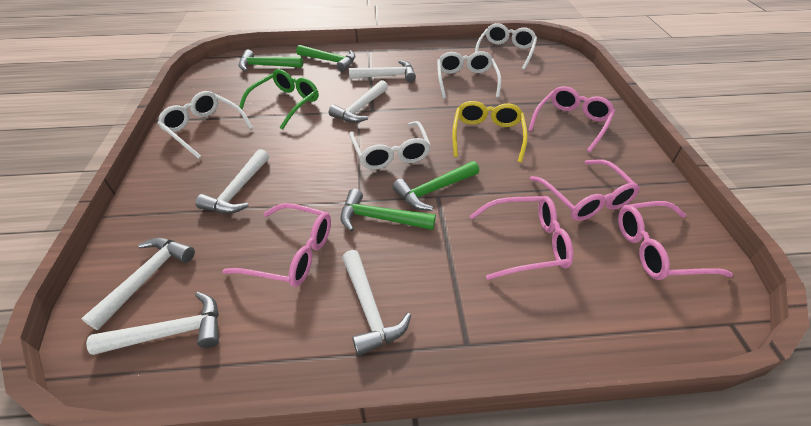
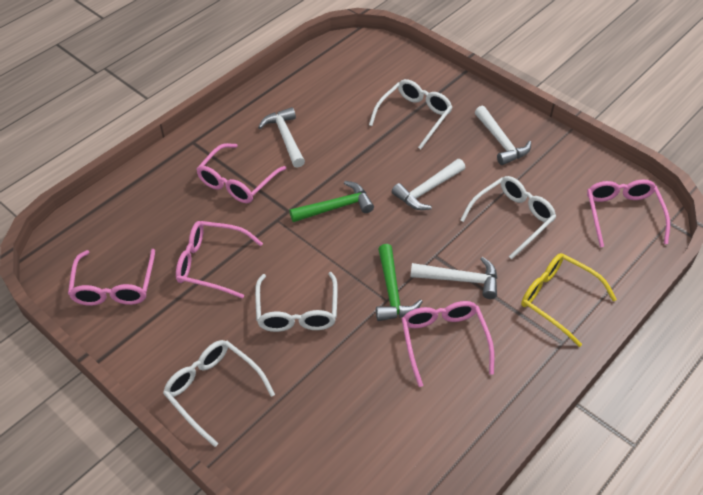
green glasses: [239,69,319,130] = 1 -> none = 0
green hammer: [239,49,303,71] [296,45,355,72] [340,189,436,232] [392,161,479,210] = 4 -> [290,181,374,222] [376,244,422,321] = 2
white hammer: [81,238,195,330] [86,292,219,355] [195,149,269,214] [329,80,388,123] [342,250,411,356] [349,60,416,82] = 6 -> [258,107,305,168] [392,159,465,210] [410,257,497,299] [475,106,531,165] = 4

